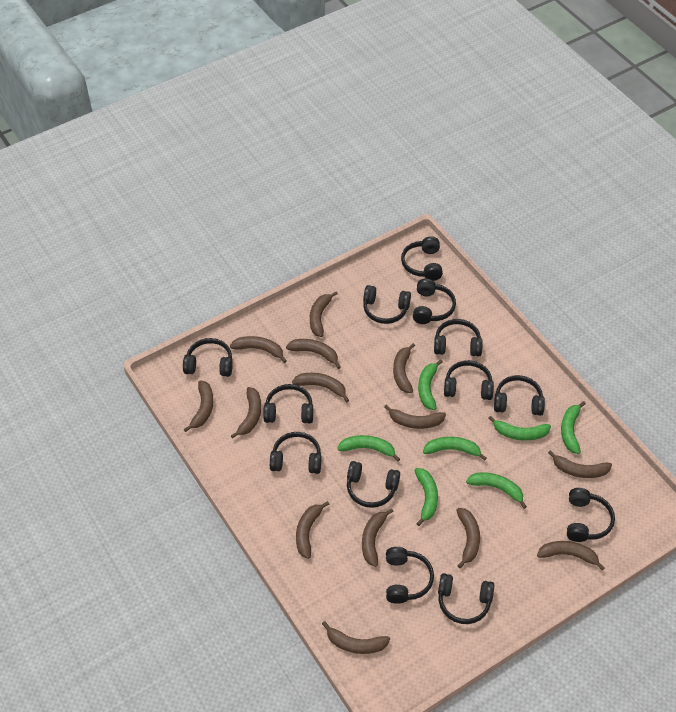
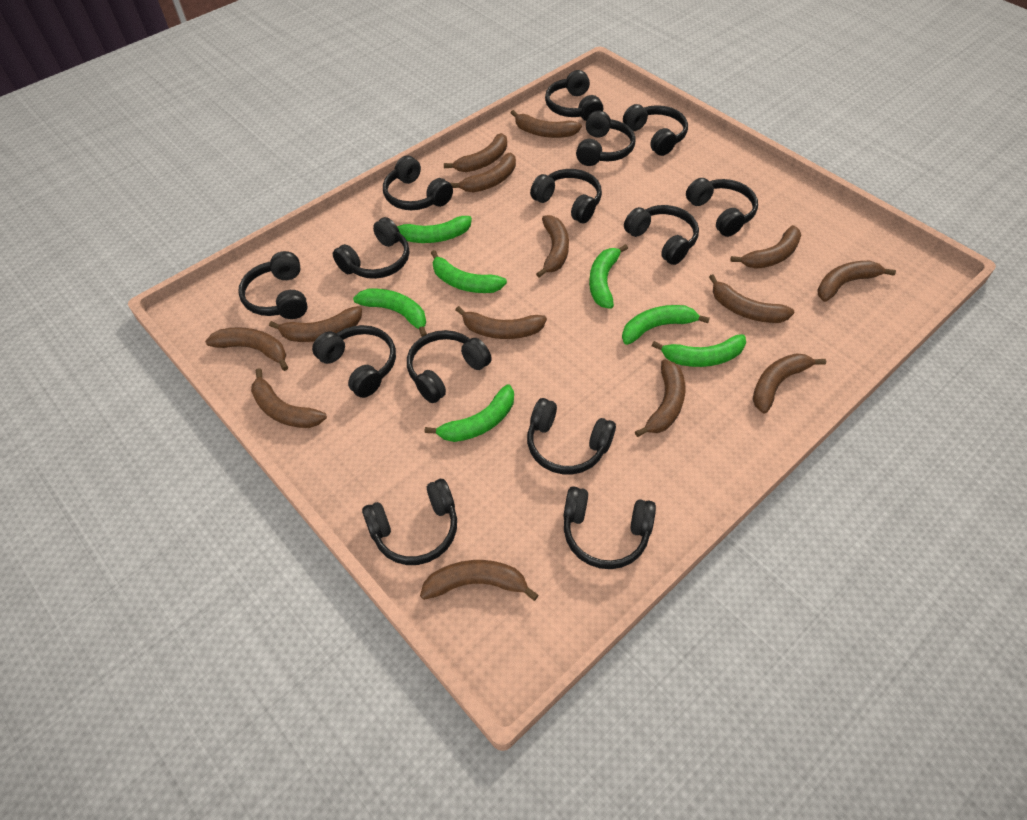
black headphones: [183,338,233,377] [263,384,313,423] [270,432,321,474] [347,461,400,508] [363,285,411,324] [386,547,434,604] [401,236,443,281] [413,279,456,324] [434,319,483,357] [438,573,494,624] [444,360,494,400] [494,375,545,416] [567,488,615,542] = 13 -> [238,251,308,319] [312,325,396,398] [333,217,409,279] [362,479,457,565] [383,156,453,210] [407,330,492,403] [527,398,616,474] [530,169,602,223] [545,70,603,121] [563,486,656,569] [576,111,635,166] [623,104,688,156] [624,205,699,265] [686,178,758,237] = 14

